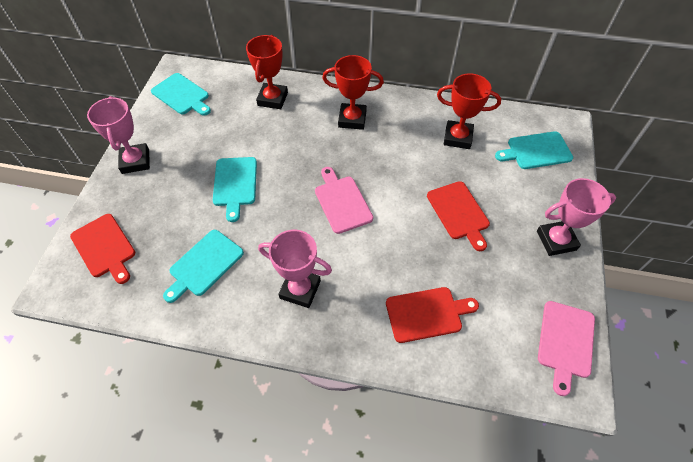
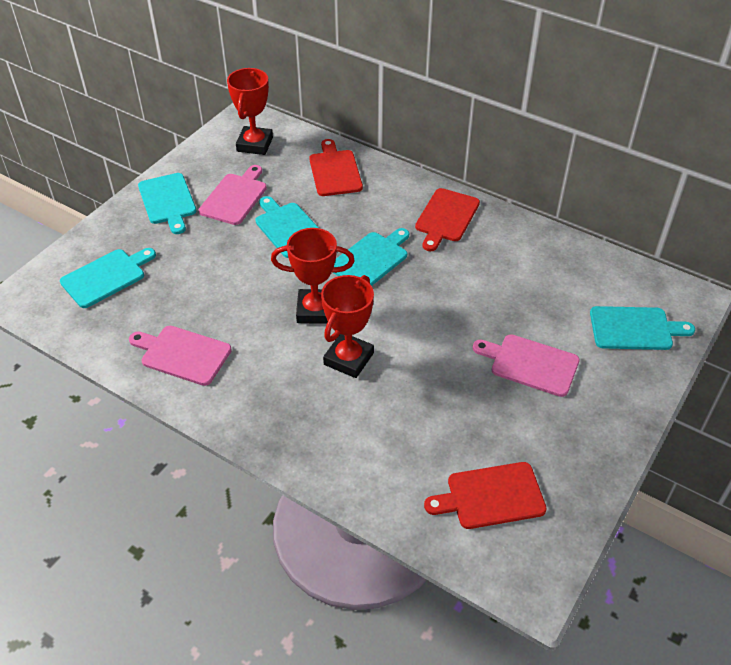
pink cutting board: [315,167,373,234] [538,301,595,396] = 2 -> [129,326,232,386] [199,165,267,225] [473,334,580,397] = 3
pink trophy: [87,96,150,174] [258,230,332,308] [537,178,616,256] = 3 -> none = 0
turquoise cutting board: [151,73,211,116] [163,230,244,303] [213,157,257,222] [495,131,573,169] = 4 -> [60,248,156,308] [138,173,196,234] [255,196,318,258] [332,228,409,286] [590,306,695,350] = 5

